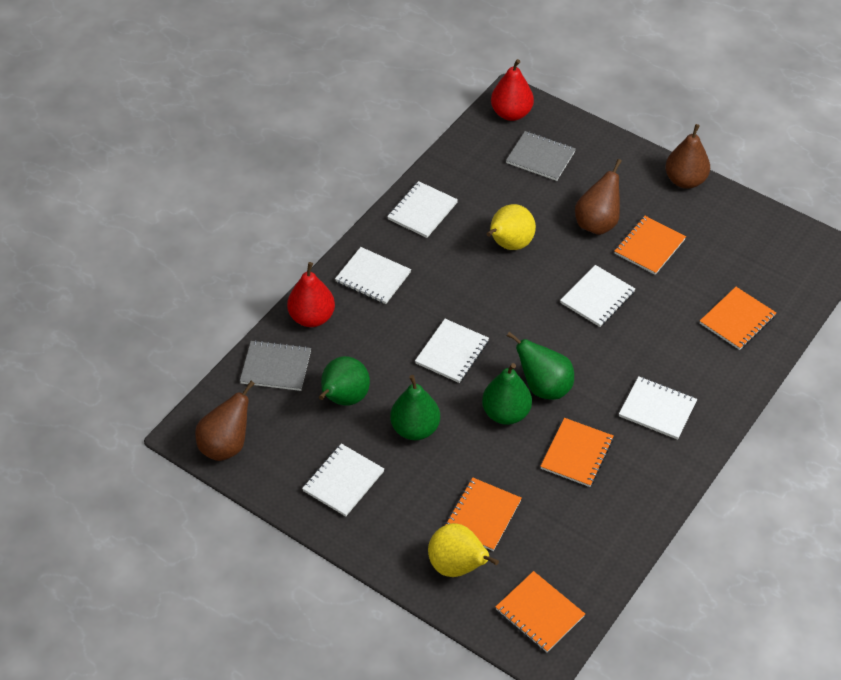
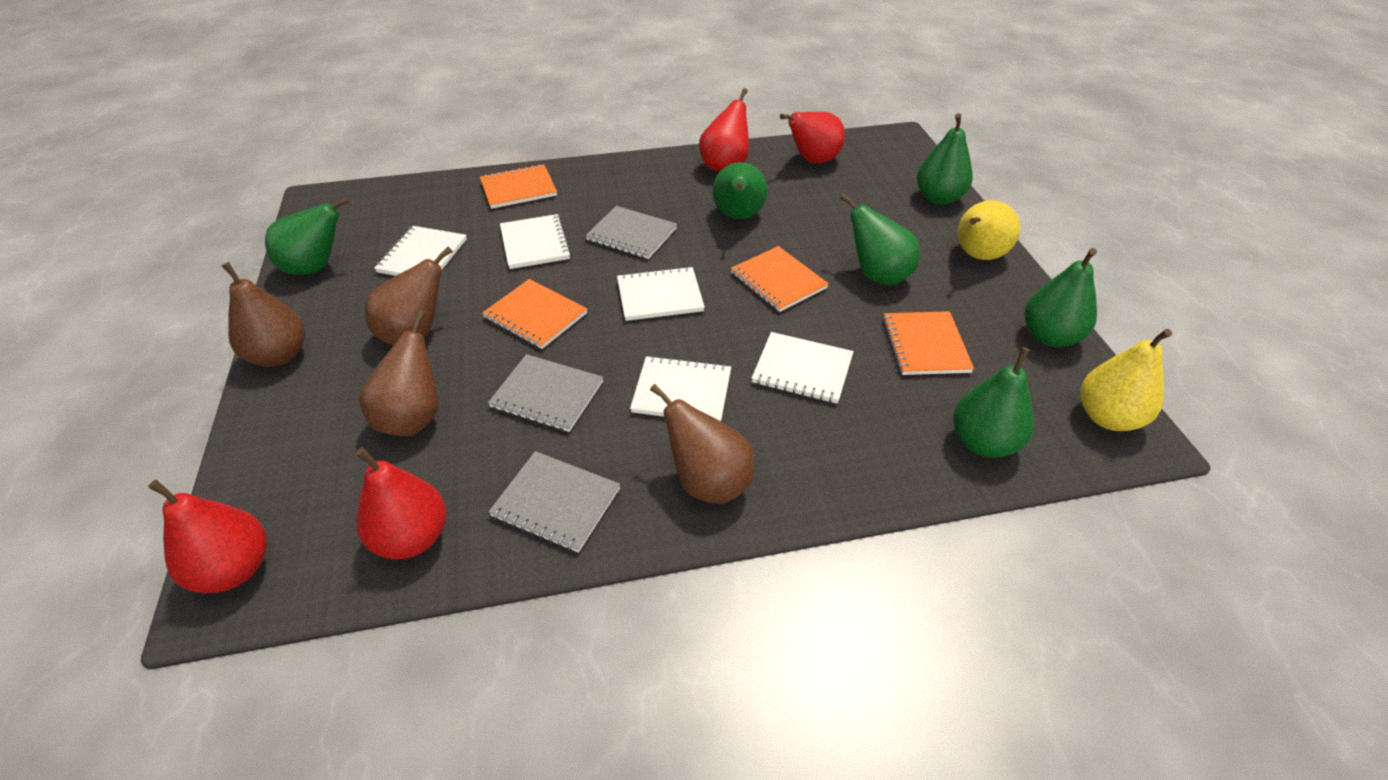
brown pear: [195,381,255,461] [575,159,622,235] [665,124,710,189] = 3 -> [222,262,305,367] [359,310,438,436] [365,247,453,346] [650,384,754,504] = 4
green pear: [319,356,370,406] [390,375,440,440] [482,363,532,425] [507,332,574,400] = 4 -> [265,197,350,275] [713,162,767,219] [840,193,920,286] [917,113,973,205] [953,347,1034,458] [1025,248,1097,347] = 6
grey notebook: [240,340,311,391] [506,131,576,181] = 2 -> [488,354,603,432] [489,451,620,553] [586,206,677,259] = 3
orange notebook: [445,477,522,551] [496,571,585,652] [540,418,613,487] [615,216,686,275] [700,287,776,350] = 5 -> [480,164,557,209] [482,279,587,349] [731,246,829,312] [883,311,974,375] = 4
red pear: [287,262,335,327] [491,59,534,121] = 2 -> [148,480,267,593] [356,447,446,559] [699,88,749,172] [780,112,845,163] = 4
white notebook: [302,444,384,517] [335,247,411,304] [387,181,458,238] [415,319,489,383] [560,265,635,327] [619,376,697,440] = 6 -> [374,226,467,276] [500,214,571,269] [617,266,705,321] [630,356,731,422] [752,332,854,404] = 5

